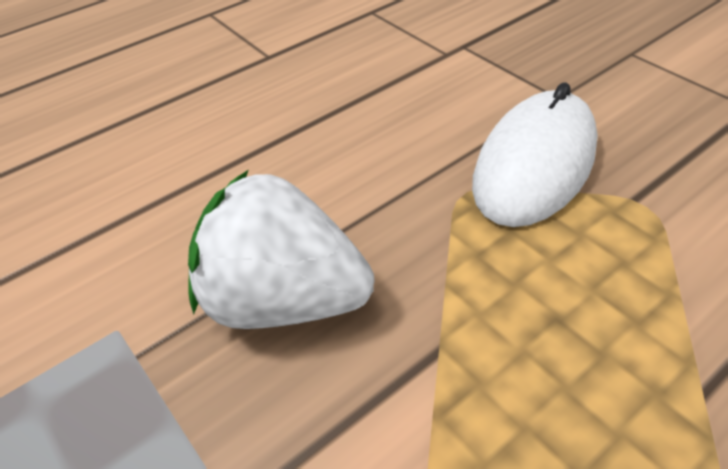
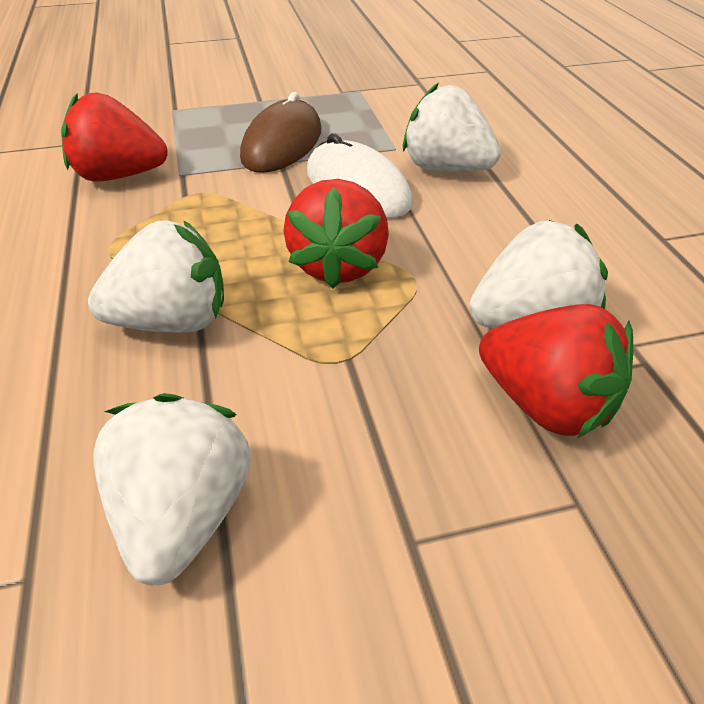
brown mouse: none = 0 -> [240,92,321,173] = 1
red strawberry: none = 0 -> [61,92,167,182] [283,179,389,288] [479,304,633,439] = 3
white strawberry: [188,170,375,329] = 1 -> [88,220,224,333] [93,393,251,586] [403,83,501,171] [469,220,608,328] = 4

